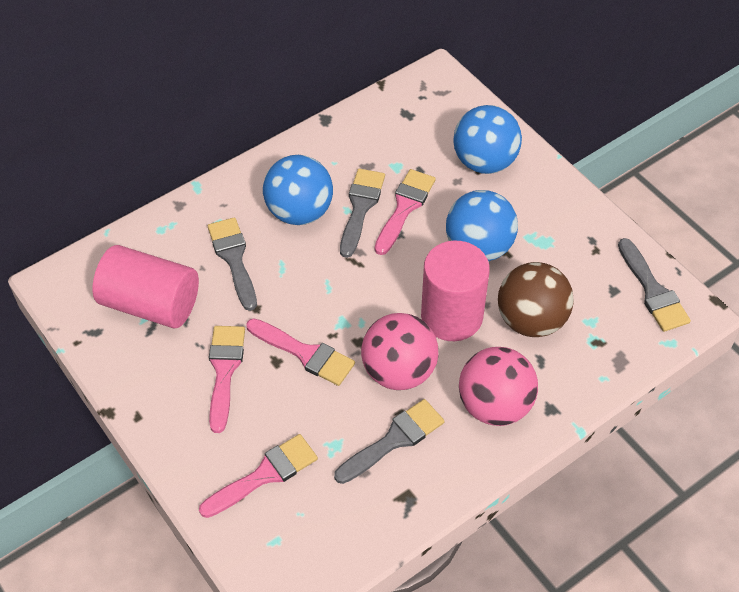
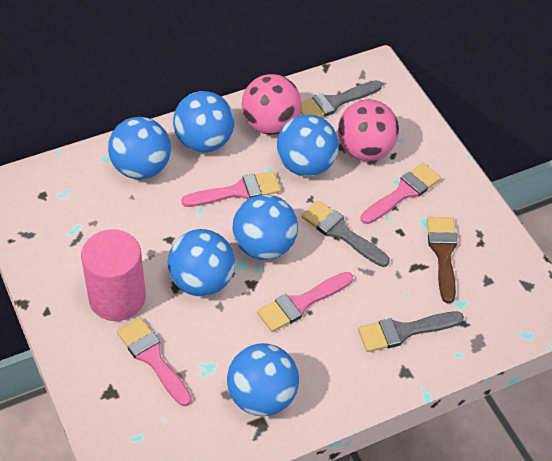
blue ball: [263,155,333,225] [446,190,518,261] [453,105,522,174] = 3 -> [108,117,171,179] [168,229,235,296] [173,91,234,153] [227,343,299,416] [232,194,298,260] [277,115,339,177] = 6
brown ball: [498,262,574,337] = 1 -> none = 0
brown brush: none = 0 -> [427,217,458,303] = 1
grey brush: [208,217,257,311] [334,399,444,484] [340,169,385,258] [618,238,691,332] = 4 -> [301,80,382,117] [301,200,390,267] [358,311,464,352] = 3
pink cylinder: [92,245,199,329] [421,241,490,341] = 2 -> [81,229,146,321] = 1

